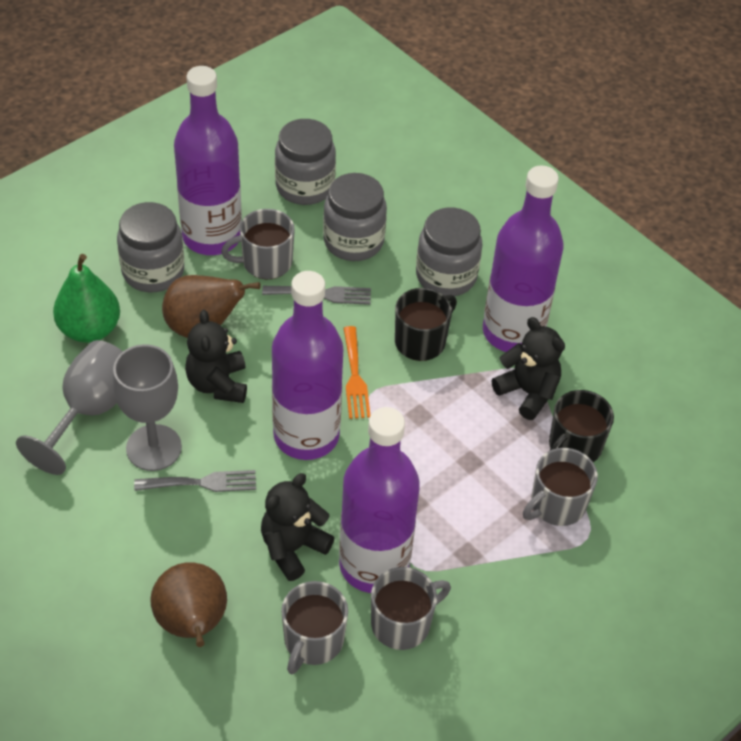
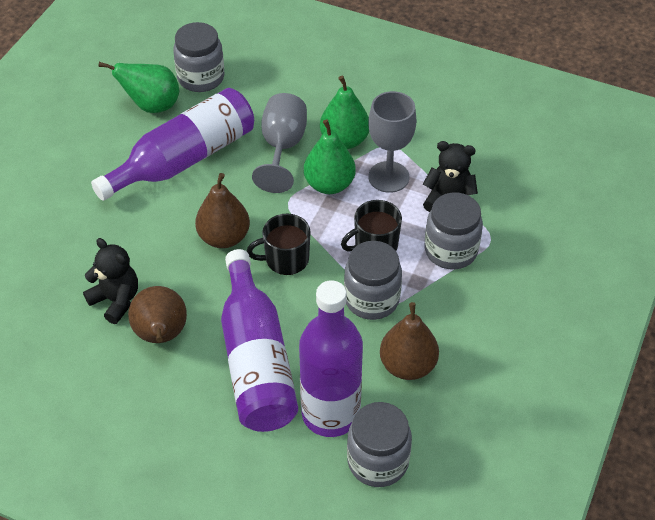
black teddy bear: [185,310,247,403] [261,473,334,581] [491,317,565,420] = 3 -> [83,238,138,324] [423,141,478,212] = 2
brown pear: [150,562,227,647] [162,275,261,338] = 2 -> [128,286,187,343] [195,173,250,248] [380,302,439,380] = 3
green pear: [53,254,120,343] = 1 -> [98,62,179,113] [304,119,356,194] [320,76,369,149] = 3
grey fork: [134,470,256,492] [262,286,371,305] = 2 -> none = 0
grey mug: [221,209,295,279] [281,581,348,675] [371,567,451,650] [523,448,598,526] = 4 -> none = 0
orange fork: [344,326,370,419] = 1 -> none = 0
purple bottle: [174,66,242,255] [272,271,343,460] [339,407,420,593] [483,166,564,352] = 4 -> [91,88,254,201] [221,249,298,432] [299,280,363,437] = 3

